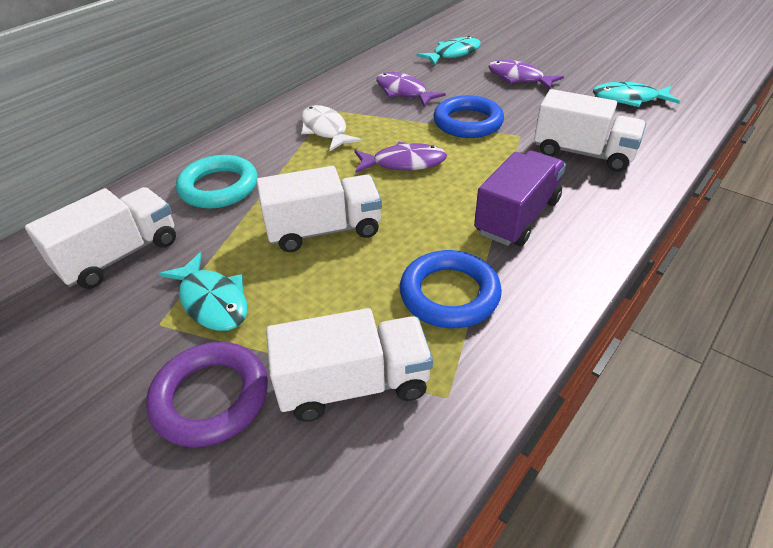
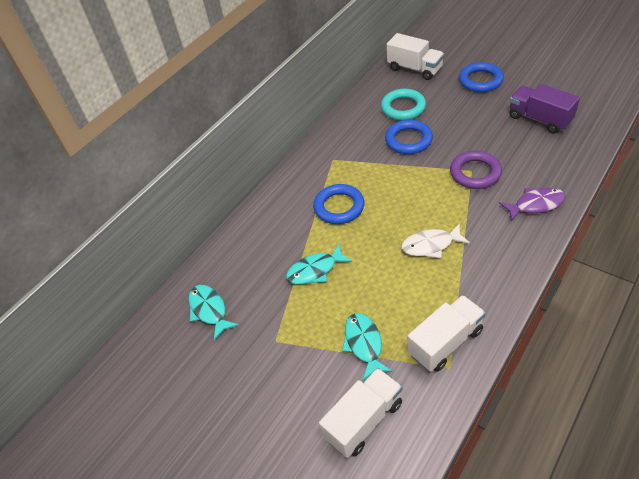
blue ring: [400,250,502,328] [433,95,504,138] = 2 -> [313,184,364,224] [385,120,433,154] [459,62,504,92] = 3
purple fish: [355,142,447,173] [376,72,446,107] [488,60,564,90] = 3 -> [499,187,566,222] = 1
white truck: [25,187,176,289] [256,166,382,252] [266,308,433,422] [534,89,646,172] = 4 -> [319,368,402,458] [387,33,444,80] [408,295,486,372] = 3

